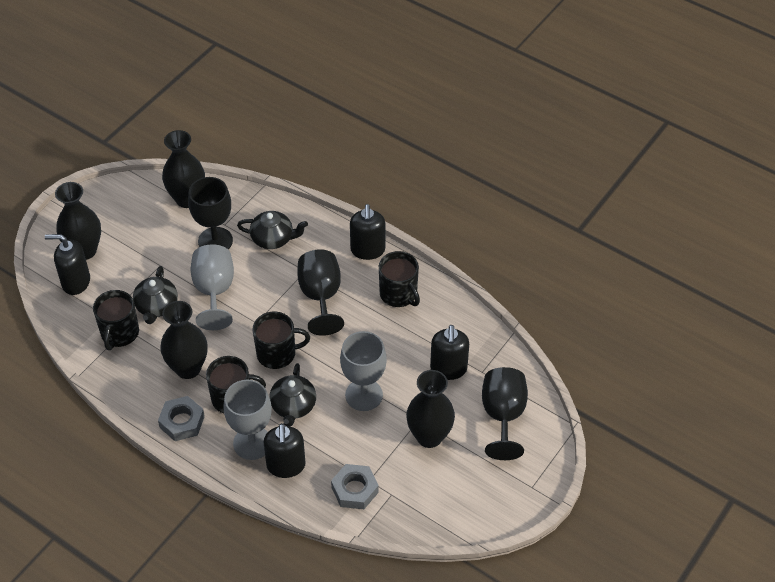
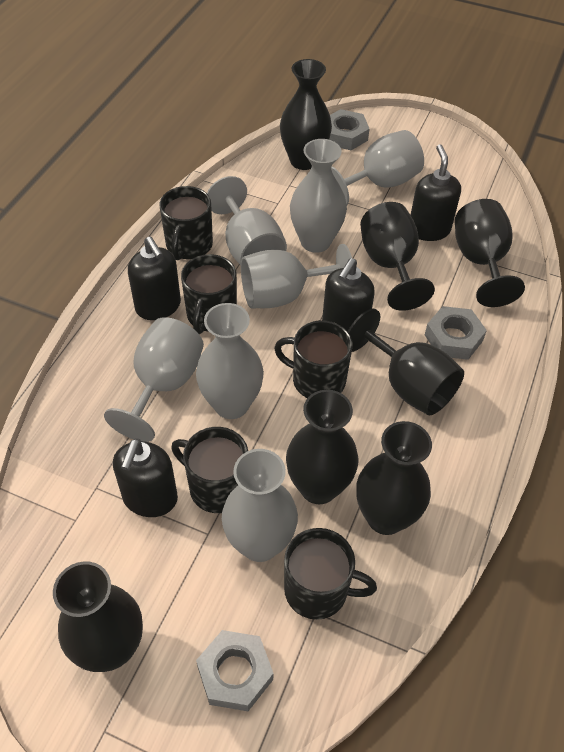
black mug: [93,290,139,350] [206,356,266,413] [253,312,310,369] [379,251,420,307] = 4 -> [160,186,213,260] [171,427,248,513] [181,254,237,334] [274,320,353,398] [284,528,377,620] = 5
black teapot: [133,266,178,324] [237,211,308,249] [269,363,316,426] = 3 -> none = 0
grey goblet: [191,244,234,330] [223,380,272,460] [340,331,387,411] = 3 -> [104,317,204,442] [207,176,287,265] [241,244,352,308] [331,130,424,205] = 4
grey nut: [158,396,205,441] [331,464,379,509] = 2 -> [196,630,274,711] [329,109,370,150] [425,306,487,360] = 3
grey vase: none = 0 -> [196,303,264,419] [222,449,298,562] [290,139,347,253] = 3

